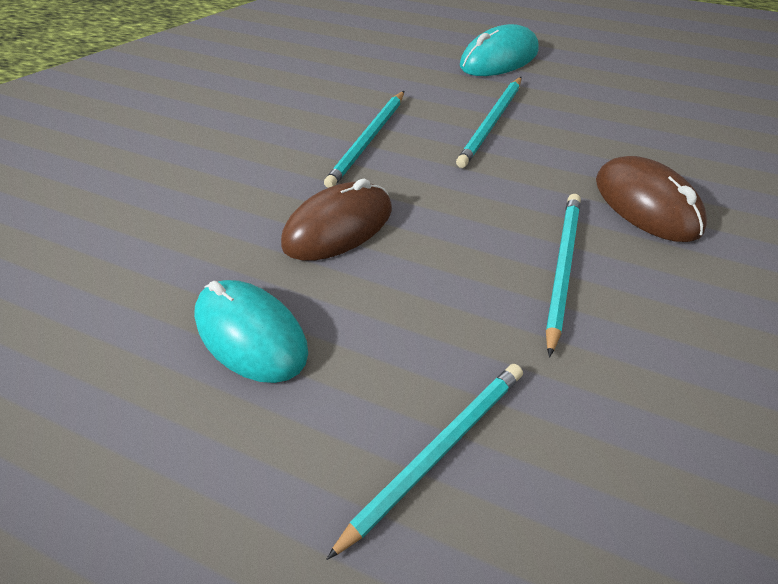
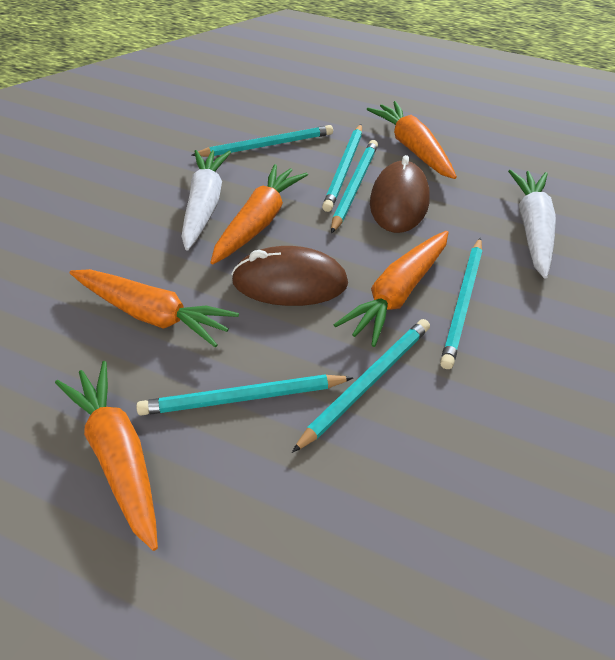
orange carrot: none = 0 -> [55,361,158,551] [69,269,239,348] [210,164,308,264] [334,231,448,347] [367,101,457,179] = 5
turquoise mouse: [194,280,308,383] [460,24,539,76] = 2 -> none = 0
turquoise pencil: [324,91,404,188] [326,364,523,560] [456,77,521,168] [546,194,581,358] = 4 -> [136,374,354,415] [191,125,333,157] [292,319,430,453] [322,124,362,212] [331,140,378,234] [440,238,482,369] = 6
white carrot: none = 0 -> [181,150,231,250] [508,170,556,279] = 2

